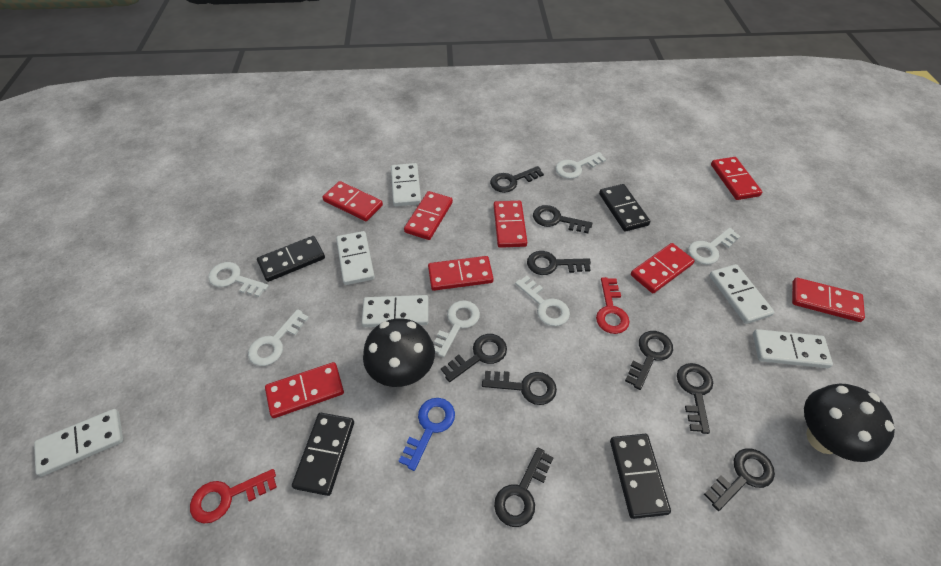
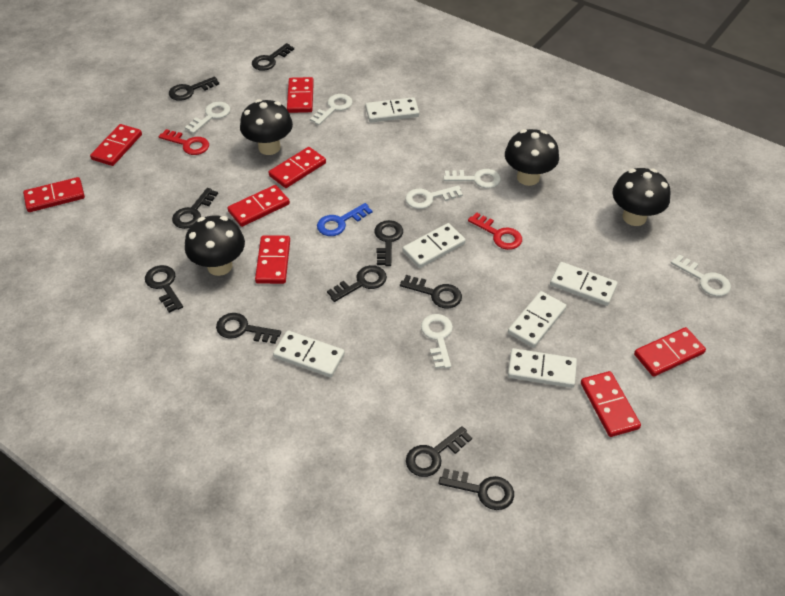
black domino: [257,236,325,282] [292,413,354,496] [599,184,650,232] [610,434,671,519] = 4 -> none = 0
black key: [441,334,507,382] [482,371,557,405] [490,166,544,193] [494,448,554,527] [527,251,591,275] [533,205,592,233] [625,331,673,390] [677,363,713,434] [704,448,775,511] = 9 -> [145,265,183,313] [169,76,219,101] [172,188,218,229] [216,313,281,344] [252,43,294,71] [327,265,387,302] [374,220,403,266] [400,275,462,308] [406,426,472,477] [438,468,514,510] = 10
black mushroom: [363,318,435,387] [804,383,895,462] = 2 -> [185,215,245,276] [240,99,293,155] [505,129,559,186] [612,168,670,226] = 4

